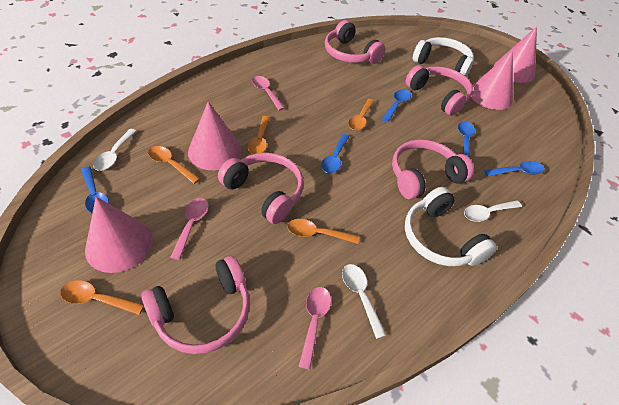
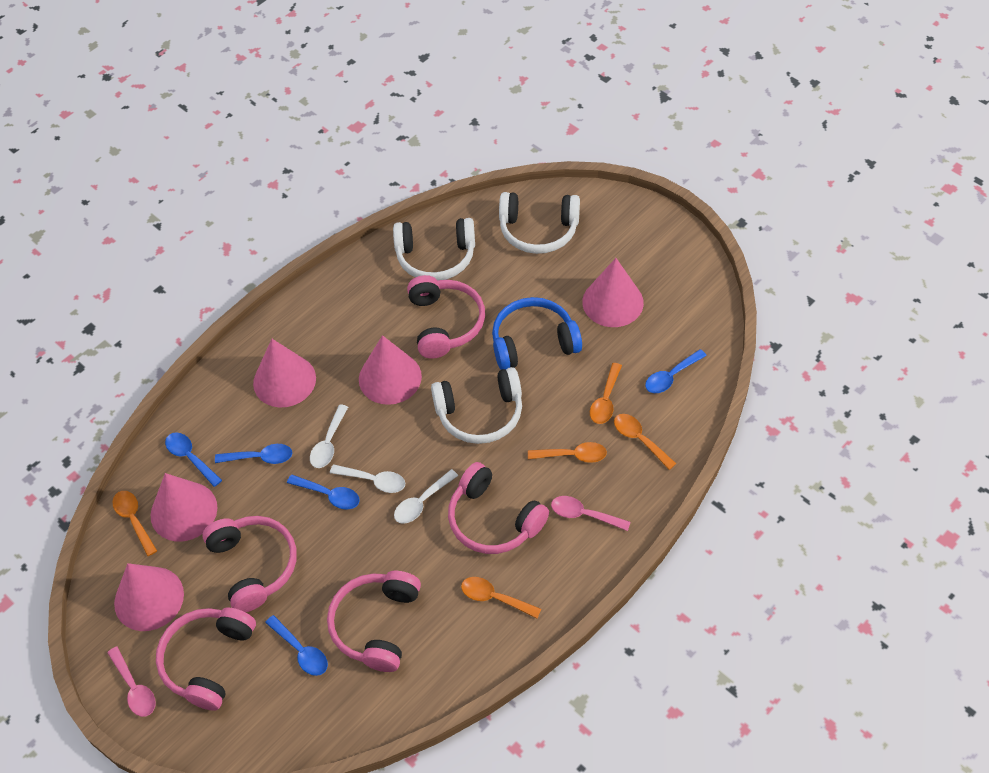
blue headphones: none = 0 -> [492,297,582,370] = 1
pink cone: [85,197,153,273] [188,101,242,171] [471,50,513,110] [494,26,537,83] = 4 -> [114,563,184,631] [151,473,217,541] [253,339,316,407] [359,335,422,405] [582,258,644,327] = 5
pink spoon: [170,198,209,260] [252,76,285,111] [298,287,331,370] = 3 -> [107,646,156,717] [551,496,630,531] = 2
white headphones: [405,187,497,266] [413,37,474,77] = 2 -> [393,218,475,281] [431,367,522,444] [499,192,580,254] = 3

